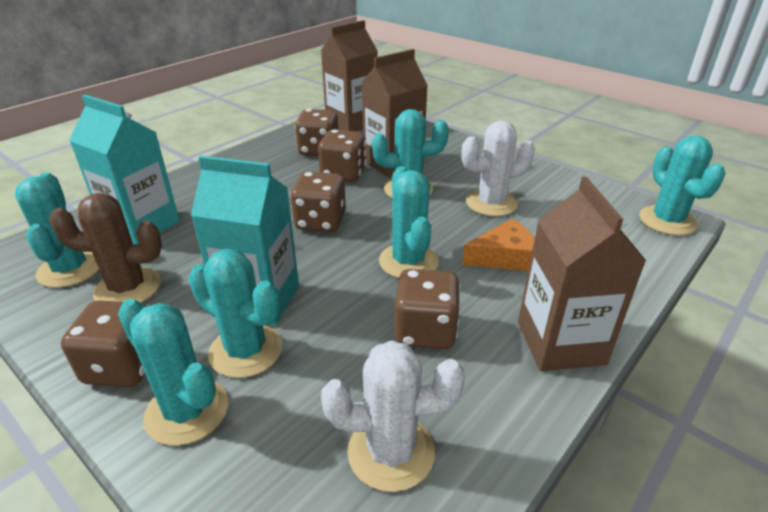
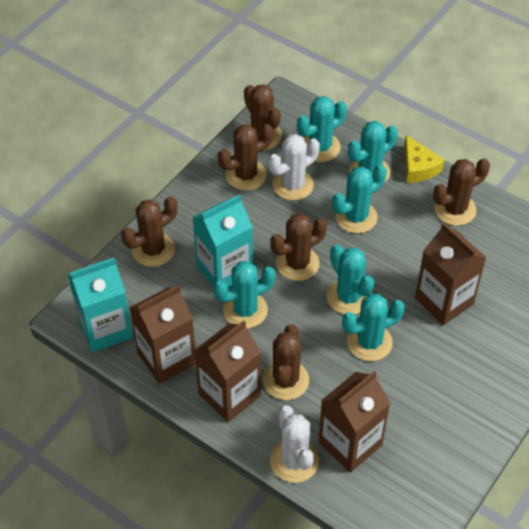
brown cactus: [49,193,162,303] = 1 -> [121,197,178,267] [218,124,273,191] [244,85,282,150] [263,324,309,400] [270,213,327,281] [433,158,490,226] = 6
brown carton: [321,20,378,131] [361,49,428,178] [518,177,646,371] = 3 -> [129,285,196,384] [194,320,261,422] [318,371,390,473] [415,223,486,325] = 4
brown dice: [61,300,147,387] [290,172,346,232] [295,109,338,156] [318,129,367,182] [395,269,460,349] = 5 -> none = 0
orange cheese: [462,219,535,271] = 1 -> none = 0
yellow cheese: none = 0 -> [404,135,445,183] = 1

